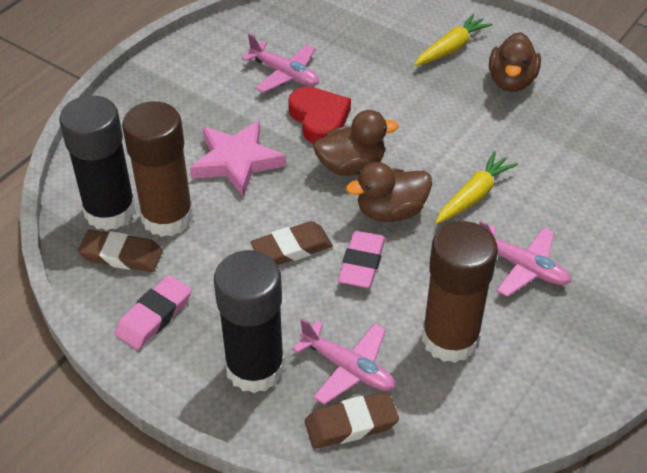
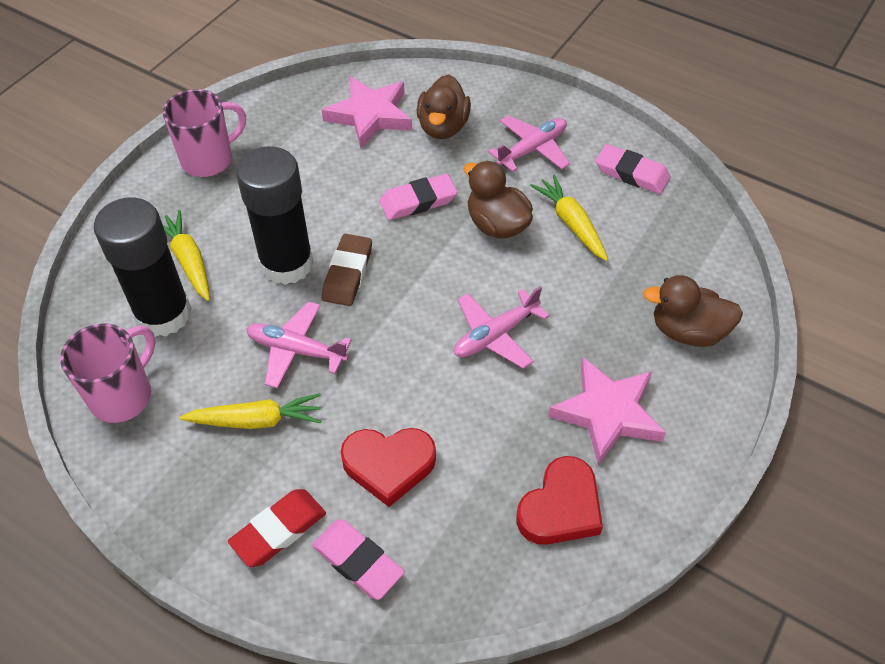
brown eraser: [78,230,163,272] [250,221,333,265] [305,392,399,449] = 3 -> [322,234,372,306] = 1
brown glue stick: [122,101,193,237] [422,221,498,363] = 2 -> none = 0
pink eraser: [115,275,191,350] [338,231,385,288] = 2 -> [312,519,404,600] [380,174,457,220] [596,144,671,194] = 3
pink mug: none = 0 -> [60,323,155,423] [163,89,246,177] = 2
pink star: [190,120,286,197] = 1 -> [322,77,412,148] [548,357,666,465] = 2
red eraser: none = 0 -> [228,489,326,567] = 1
red heart: [288,87,351,143] = 1 -> [341,428,436,507] [516,456,603,545] = 2
yellow carrot: [414,14,492,66] [436,151,518,224] = 2 -> [163,210,210,301] [180,393,321,429] [530,175,608,261] = 3

